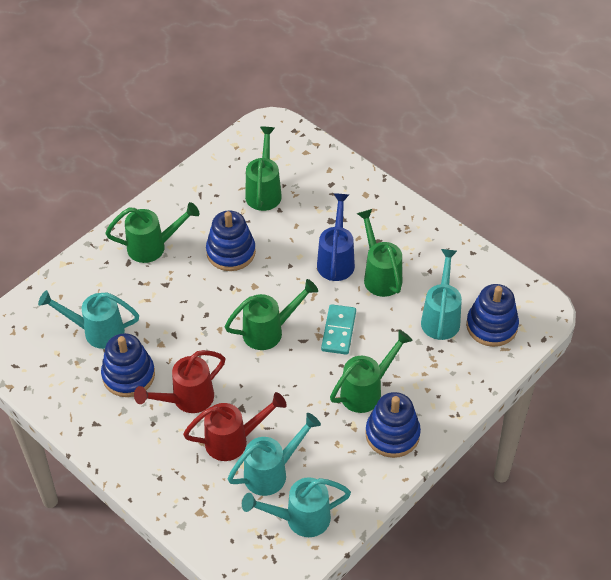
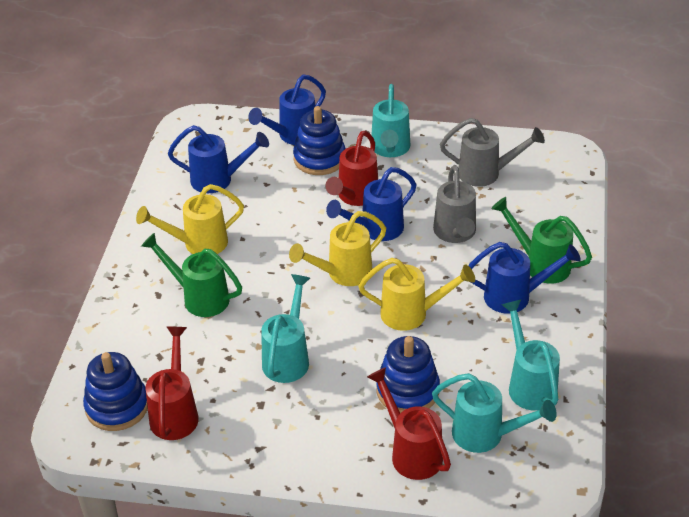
blue stacking toy: [101,333,155,397] [206,211,256,271] [365,392,421,458] [466,284,519,347] = 4 -> [83,352,148,431] [293,106,346,175] [376,336,440,413] = 3
blue watering can: [317,193,355,281] = 1 -> [168,125,269,193] [248,74,326,145] [326,167,416,241] [468,242,581,314] = 4
green watering can: [105,202,199,263] [224,279,318,350] [245,127,282,211] [330,330,413,413] [357,209,402,297] = 5 -> [141,232,242,317] [491,197,592,284] = 2
grey watering can: none = 0 -> [433,165,476,243] [440,118,545,187] = 2
red watering can: [134,350,225,413] [183,392,287,461] = 2 -> [145,327,199,440] [325,131,378,206] [367,367,451,480] = 3
turquoise domino: [321,304,356,355] = 1 -> none = 0
yellow watering can: none = 0 -> [136,184,244,254] [289,211,386,286] [358,258,475,331] = 3

